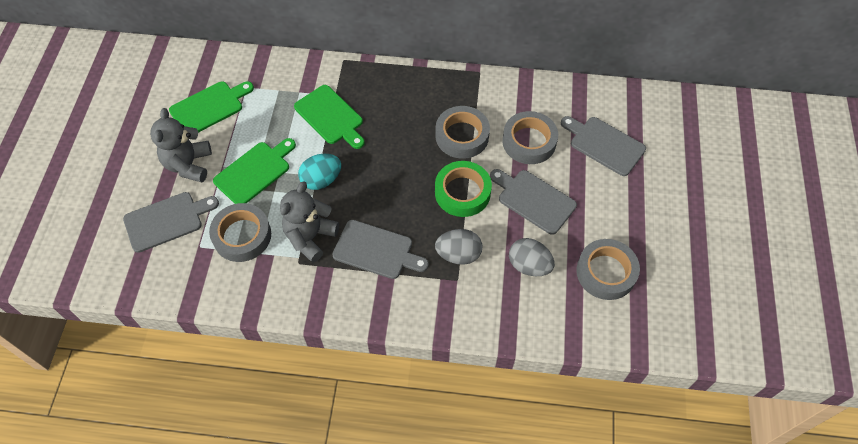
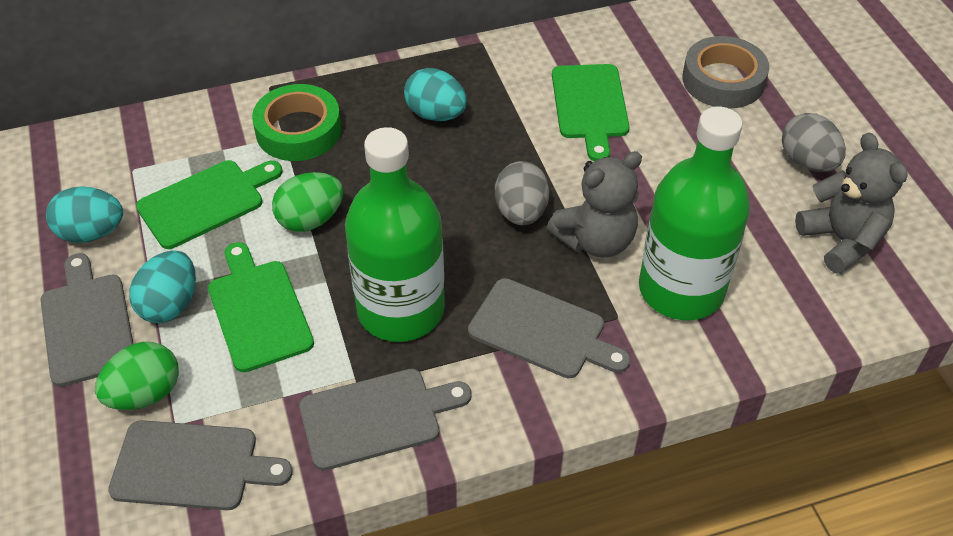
green bottle: none = 0 -> [345,127,445,342] [639,107,750,320] = 2
green egg: none = 0 -> [95,342,179,410] [272,172,343,232] = 2
grey tape: [209,203,271,262] [435,106,490,159] [502,111,558,164] [576,239,640,300] = 4 -> [682,36,769,109] = 1
turquoise egg: [298,154,341,190] = 1 -> [46,186,123,243] [129,250,196,323] [404,68,467,121] = 3

